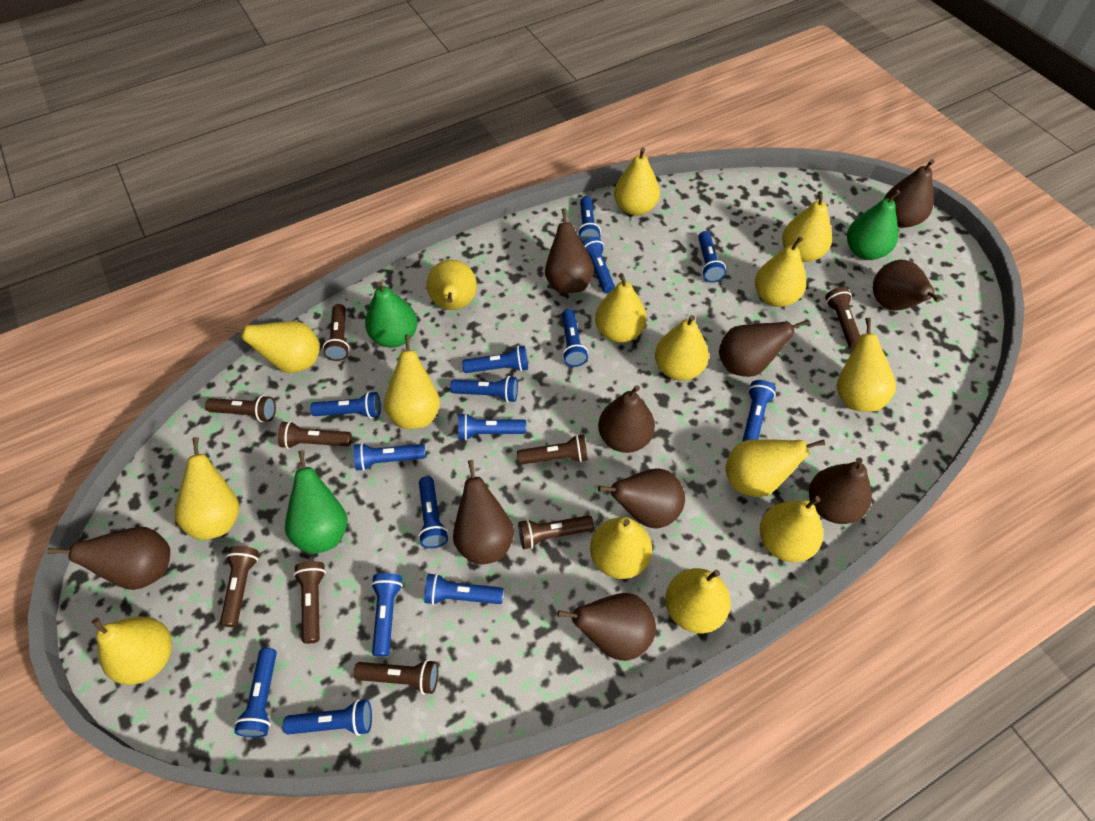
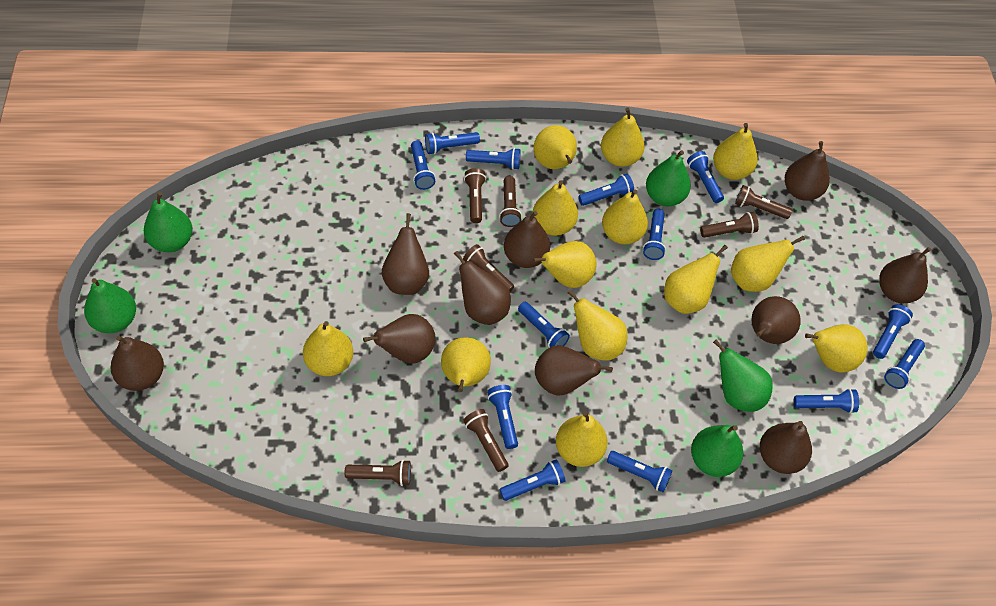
blue flashlight: [234,648,277,738] [283,699,372,736] [310,391,381,418] [354,443,426,471] [371,573,403,657] [418,476,448,548] [424,573,504,605] [450,376,518,402] [458,413,526,441] [462,346,528,373] [562,309,588,367] [578,196,601,242] [582,237,615,293] [698,231,726,283] [743,380,776,441] = 15 -> [411,141,435,190] [425,132,480,154] [466,148,520,170] [487,385,518,449] [500,460,565,501] [518,302,570,348] [578,174,634,206] [607,451,672,492] [643,209,666,260] [687,151,724,203] [794,389,859,413] [873,304,913,359] [884,339,925,389] = 13
brown flashlight: [205,395,276,422] [220,546,259,627] [278,421,352,449] [294,561,326,644] [323,304,350,361] [354,659,438,695] [517,434,588,465] [518,515,594,549] [825,287,860,349] = 9 -> [345,460,411,486] [463,244,514,292] [463,409,508,472] [464,168,486,223] [499,176,522,227] [700,212,759,238] [735,185,792,219] = 7
green pear: [285,450,348,554] [365,281,417,347] [847,189,900,260] = 3 -> [84,278,136,333] [144,192,193,252] [646,150,691,206] [691,425,743,477] [713,339,773,412] = 5
yellow pear: [92,617,172,685] [174,437,240,540] [226,321,320,373] [384,334,440,429] [427,260,477,310] [590,517,652,579] [595,273,647,343] [614,148,660,216] [655,315,709,381] [665,568,731,633] [725,439,825,497] [755,236,806,307] [760,496,823,562] [782,191,832,262] [837,318,896,412] = 15 -> [303,321,353,376] [441,337,491,392] [533,180,578,236] [533,241,597,288] [534,125,577,169] [556,411,608,467] [567,289,627,361] [601,108,645,167] [602,190,648,244] [664,245,728,314] [713,123,758,180] [731,236,805,292] [805,324,868,373] = 13

